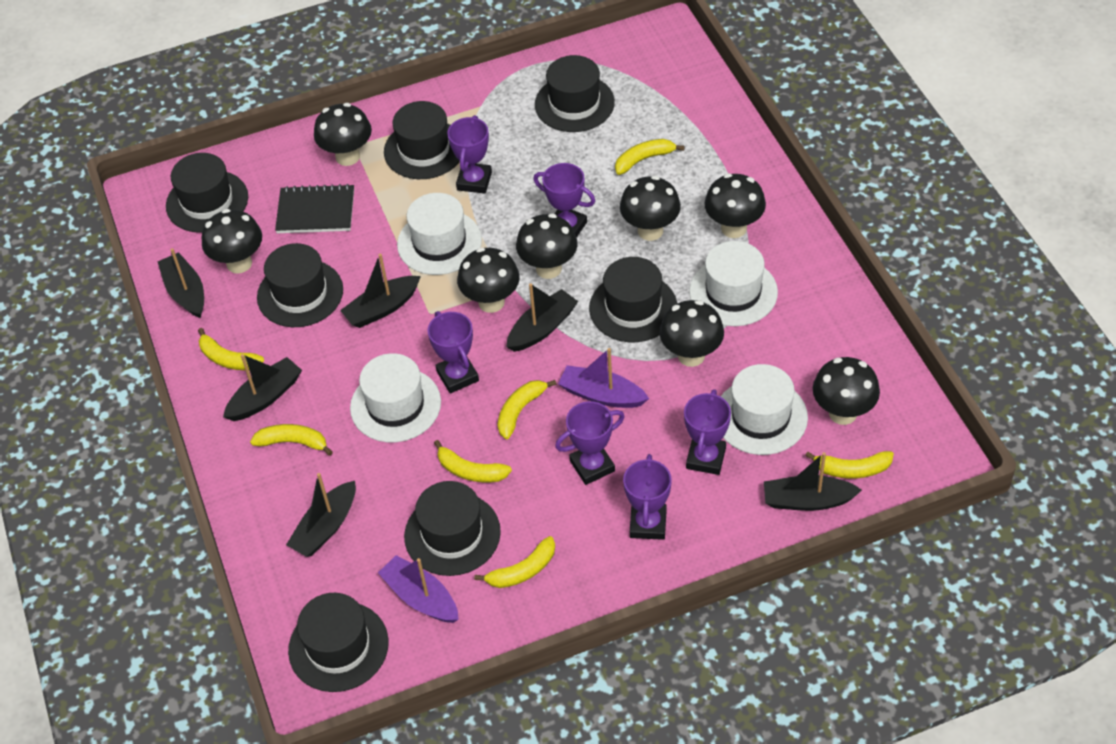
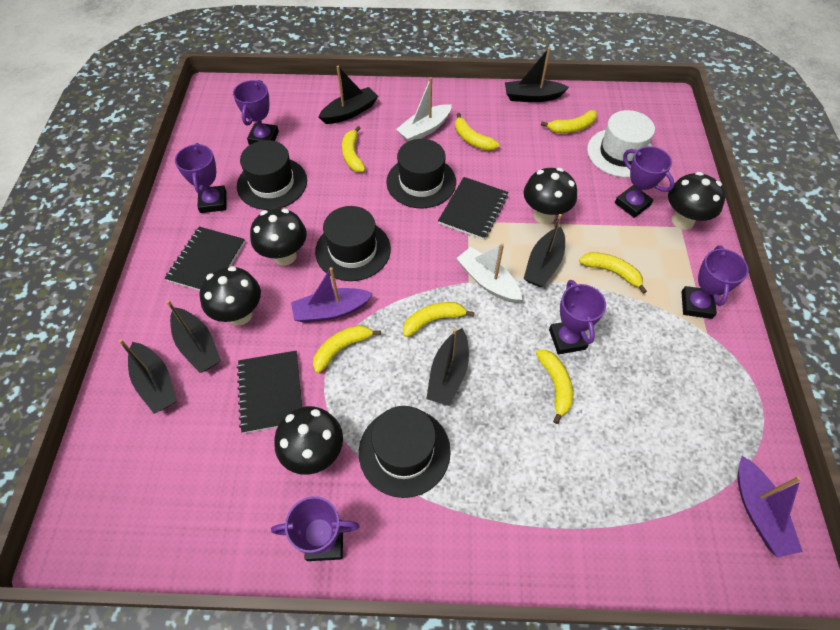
black hat: [166,153,248,233] [257,243,343,327] [288,593,388,692] [384,101,460,179] [404,481,501,576] [535,55,615,132] [589,257,677,342] = 7 -> [237,140,307,210] [315,206,391,281] [359,406,451,498] [386,139,456,208] = 4
black mushroom: [202,209,262,274] [314,103,372,166] [457,247,520,313] [516,213,578,279] [620,176,681,241] [659,300,724,367] [704,173,766,238] [813,357,880,425] = 8 -> [200,266,261,325] [250,208,307,265] [274,406,343,475] [524,168,577,224] [668,172,725,230] = 5
black notebook: [275,184,354,233] = 1 -> [165,227,245,291] [237,351,302,433] [438,177,508,240] = 3
white boat: none = 0 -> [396,77,452,142] [456,243,522,303] = 2
white hat: [350,353,441,442] [397,193,482,275] [689,241,778,326] [721,364,808,455] = 4 -> [587,110,655,178] = 1

